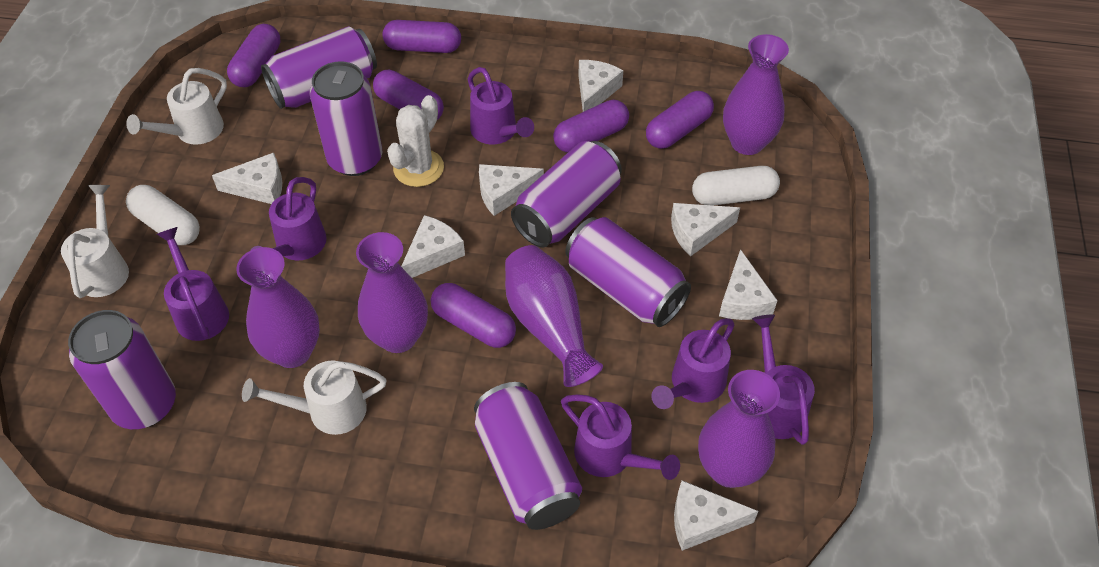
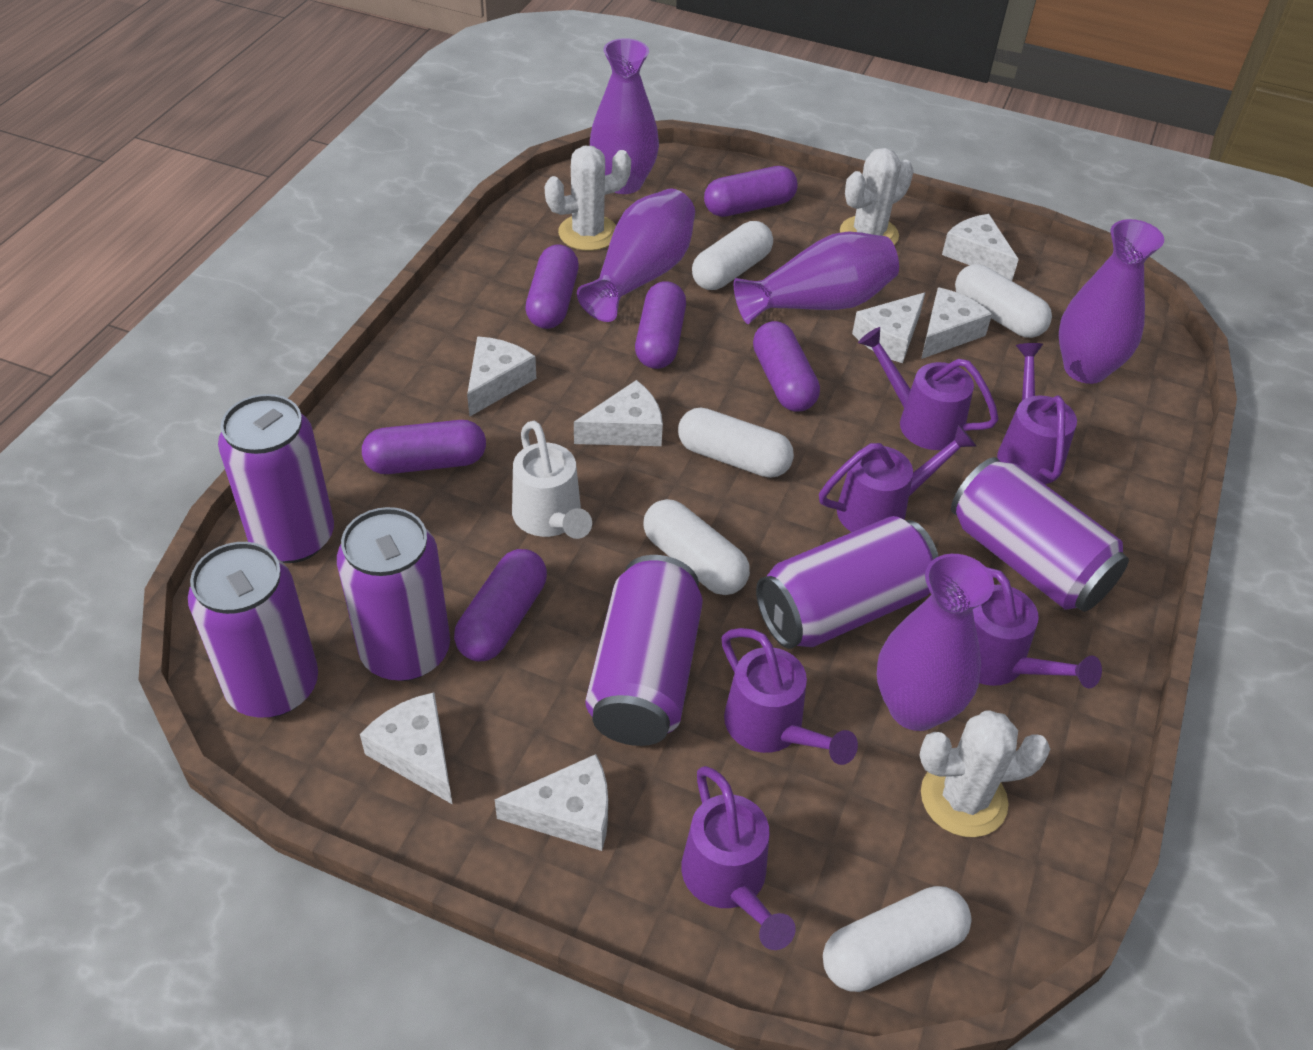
white cactus: [387,95,444,187] = 1 -> [545,146,631,251] [840,148,914,245] [919,710,1050,837] = 3
white capsule: [126,185,200,245] [692,166,780,206] = 2 -> [643,499,750,595] [678,407,794,478] [692,221,773,290] [823,886,972,992] [955,264,1052,338] = 5
white watering can: [61,185,129,298] [126,68,227,145] [242,361,387,435] = 3 -> [512,421,592,539] = 1

